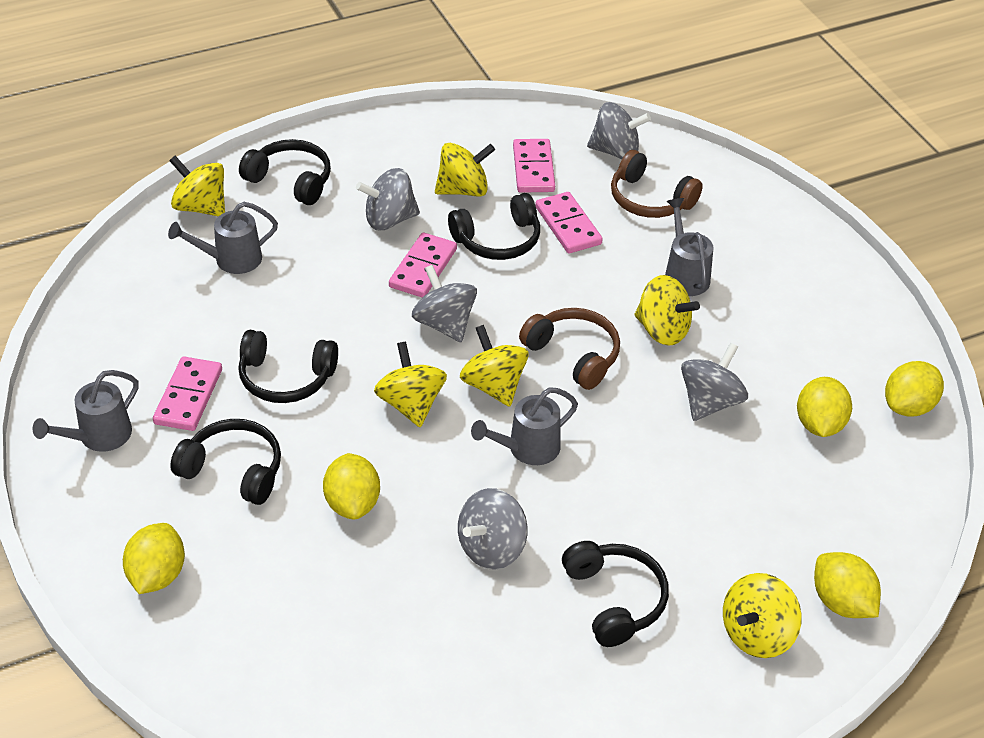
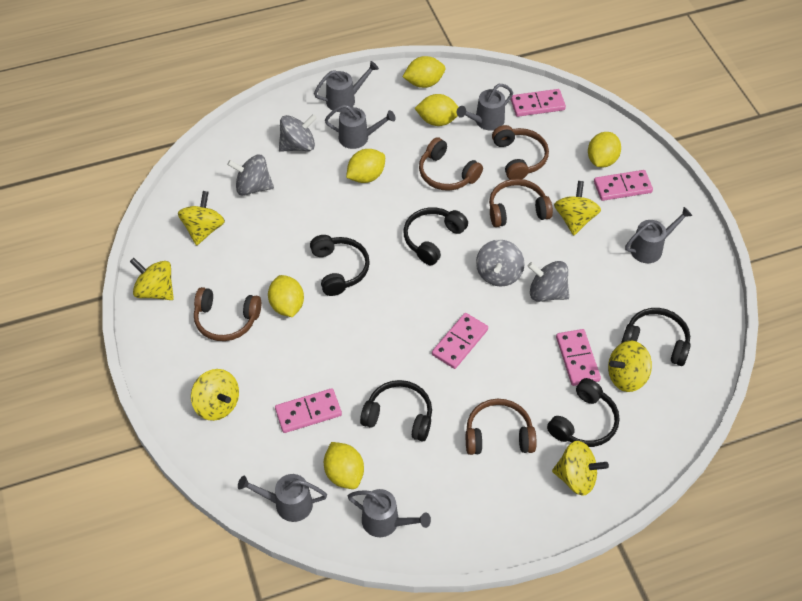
brown headphones: [519,308,620,390] [611,150,703,218] = 2 -> [194,287,261,341] [419,137,483,191] [466,399,536,455] [489,179,553,227] [492,125,549,179] = 5
grey spinning top: [356,168,420,230] [412,265,477,342] [458,488,527,570] [587,102,651,159] [681,343,748,421] = 5 -> [227,155,274,196] [279,114,317,152] [476,240,525,287] [528,261,569,302] = 4
grey watering can: [33,370,139,452] [168,202,278,274] [471,387,578,465] [665,198,713,296] = 4 -> [238,474,327,522] [314,61,379,112] [325,105,396,149] [348,489,431,537] [457,84,513,131] [625,207,692,263] = 6
pink domino: [153,356,222,431] [389,232,457,297] [513,139,555,193] [535,192,603,253] = 4 -> [275,388,342,433] [432,313,488,369] [511,89,566,117] [556,329,601,386] [594,170,653,201] = 5
yellow lemon: [123,523,185,594] [323,453,380,520] [797,377,852,437] [814,552,881,618] [885,361,944,417] = 5 -> [268,275,304,317] [324,442,364,489] [346,149,385,183] [402,56,445,88] [414,94,458,126] [588,132,621,167] = 6

